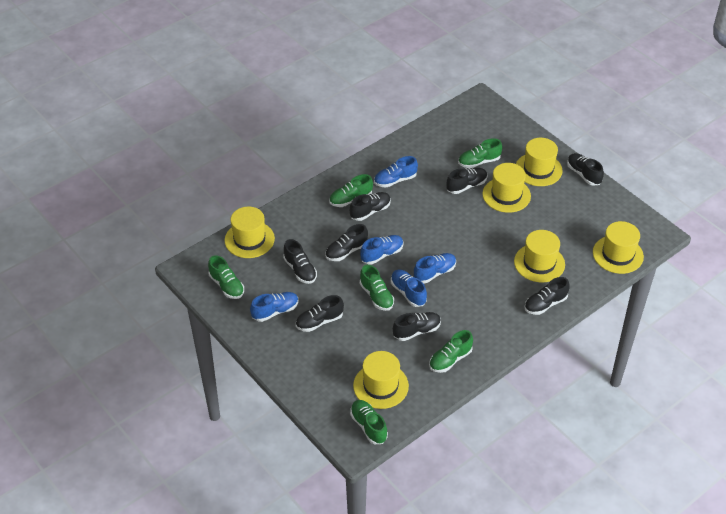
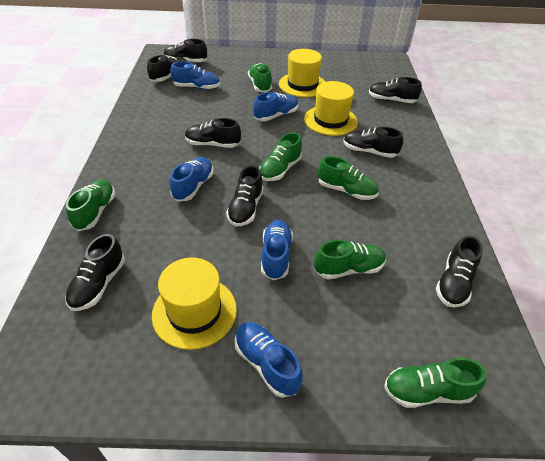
yellow hat: [225,207,275,258] [353,351,409,409] [482,163,531,213] [514,230,565,282] [516,138,563,186] [593,221,644,274] = 6 -> [152,258,237,350] [279,49,325,97] [304,81,358,136] = 3

